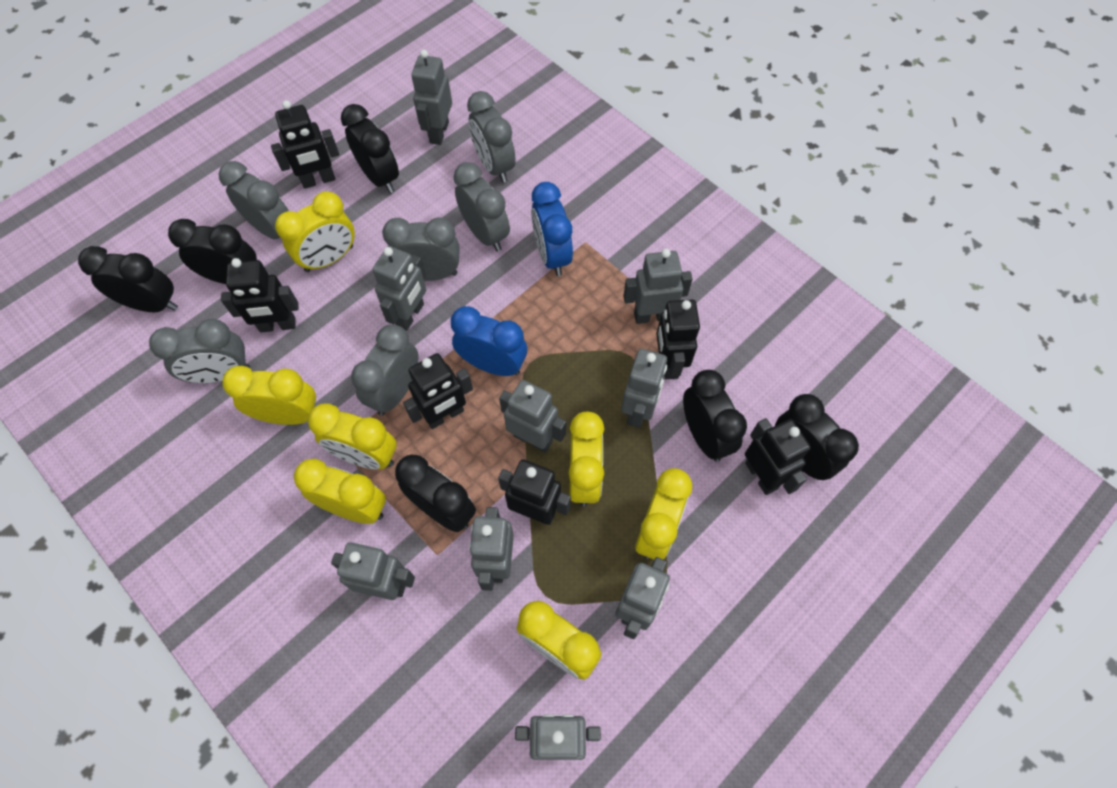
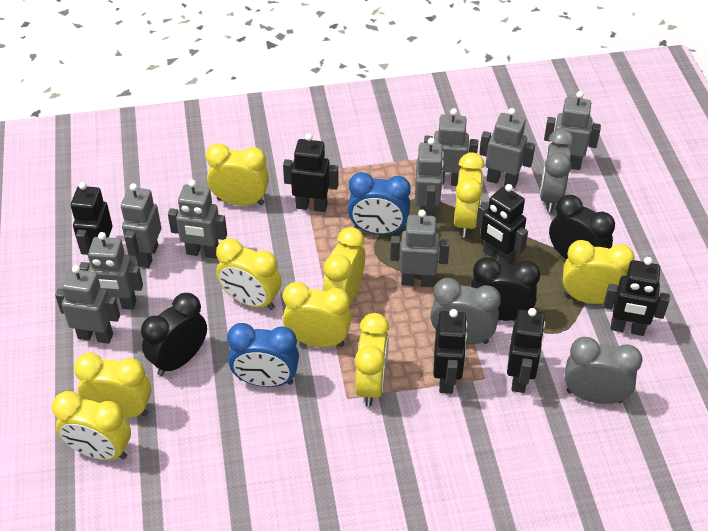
black clock: [78,246,178,312] [168,219,257,284] [341,104,399,193] [395,455,476,532] [683,370,747,462] [775,394,859,480] = 6 -> [141,293,207,376] [471,257,540,321] [549,195,615,260] = 3
grey clock: [149,319,250,383] [219,161,289,239] [351,325,418,415] [382,217,460,281] [453,162,510,252] [467,91,516,183] = 6 -> [430,278,501,344] [540,129,574,212] [565,337,642,404] = 3
yellow clock: [222,366,316,425] [275,191,355,272] [294,459,386,524] [308,403,397,469] [517,601,601,680] [569,411,604,506] [635,468,692,560] = 7 -> [52,391,131,460] [74,353,151,418] [206,143,269,206] [216,238,282,310] [283,282,351,347] [323,227,365,304] [355,313,389,407] [454,152,485,238] [563,240,635,304] = 9

